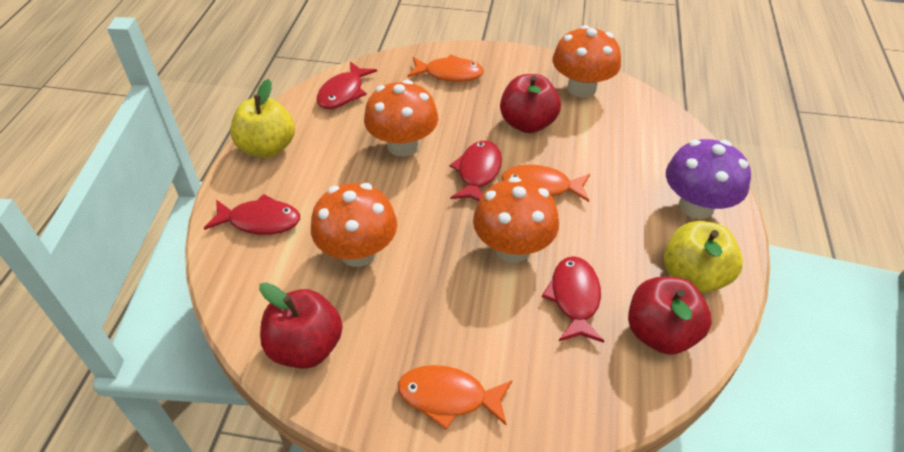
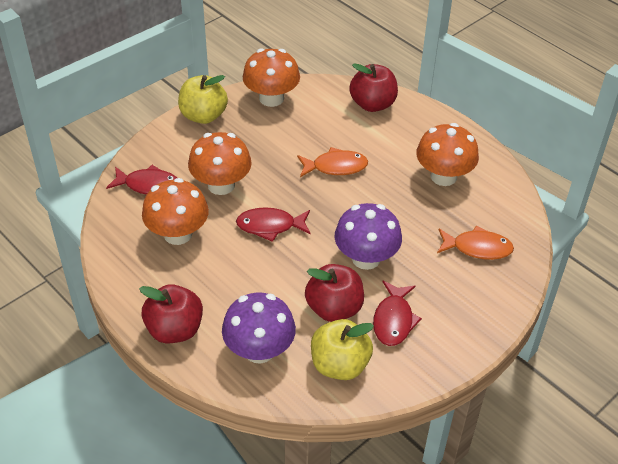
orange fish: [398,365,512,430] [407,54,484,82] [502,165,590,202] = 3 -> [297,147,368,177] [437,225,514,260] = 2
purple mushroom: [666,139,751,219] = 1 -> [222,293,296,364] [334,203,402,270] = 2
red fish: [204,194,300,235] [317,62,377,109] [450,141,502,201] [542,256,604,343] = 4 -> [106,165,177,195] [236,207,311,242] [373,281,422,346] = 3

